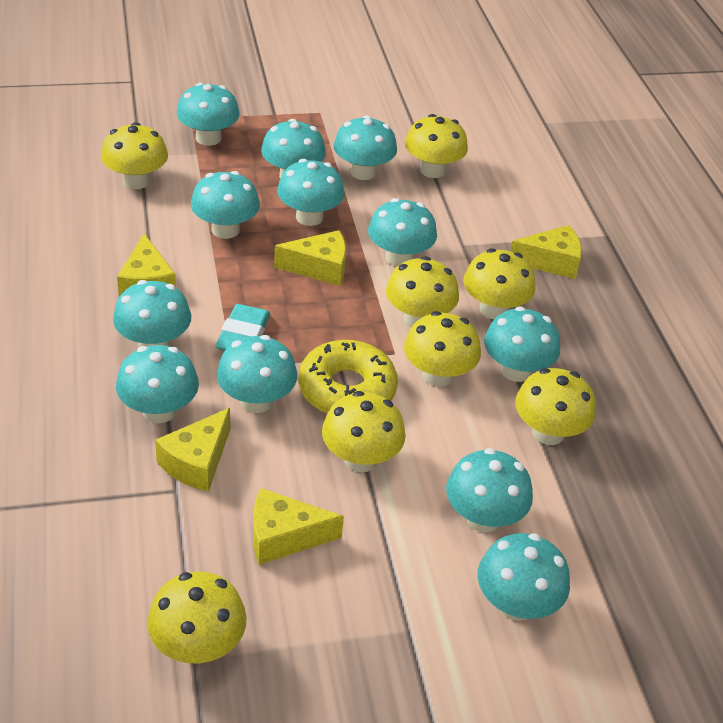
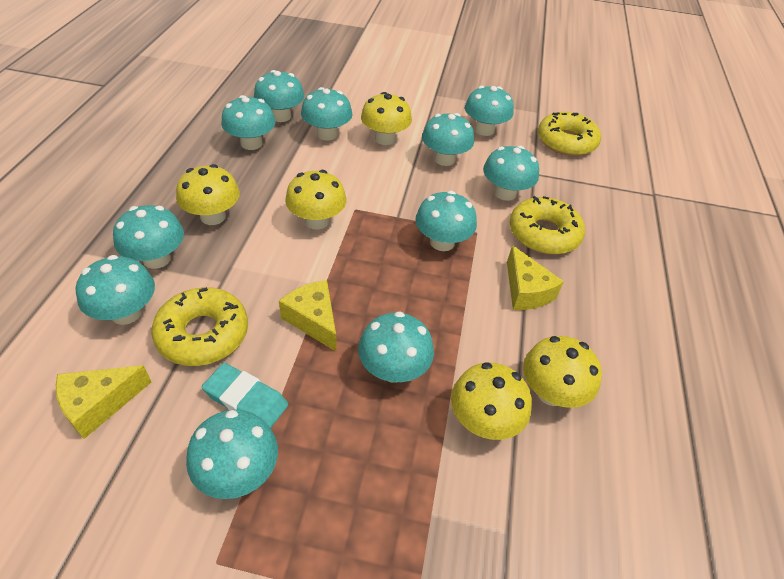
turquoise mushroom: [113,280,191,347] [116,345,199,423] [177,82,240,146] [191,171,260,239] [217,335,297,413] [261,119,326,178] [277,159,344,226] [334,115,397,180] [368,198,437,267] [446,448,533,533] [478,533,570,621] [484,306,560,382] = 12 -> [76,255,155,325] [113,205,184,269] [186,410,278,499] [221,95,276,150] [254,70,304,122] [301,87,353,140] [358,311,434,383] [415,191,477,251] [422,113,474,166] [465,86,514,136] [483,146,539,201] = 11
yellow cheese: [117,234,176,296] [155,408,230,491] [253,488,344,565] [274,230,346,286] [510,225,582,279] = 5 -> [56,365,151,439] [279,280,337,352] [507,245,564,310] = 3
yellow donut: [298,340,398,414] = 1 -> [152,287,248,366] [509,196,585,255] [538,112,601,156] = 3
yellow mushroom: [101,122,168,189] [147,572,247,664] [322,391,406,472] [386,256,459,327] [404,311,481,387] [405,114,468,178] [463,248,536,319] [515,368,596,445] = 8 -> [176,164,240,225] [285,170,346,229] [361,92,412,145] [451,362,532,440] [523,336,602,408] = 5

